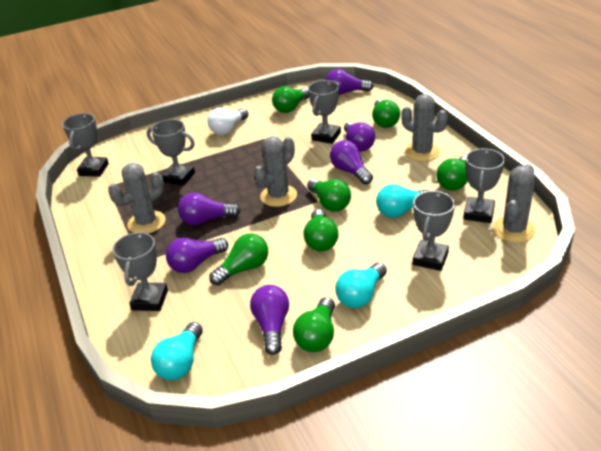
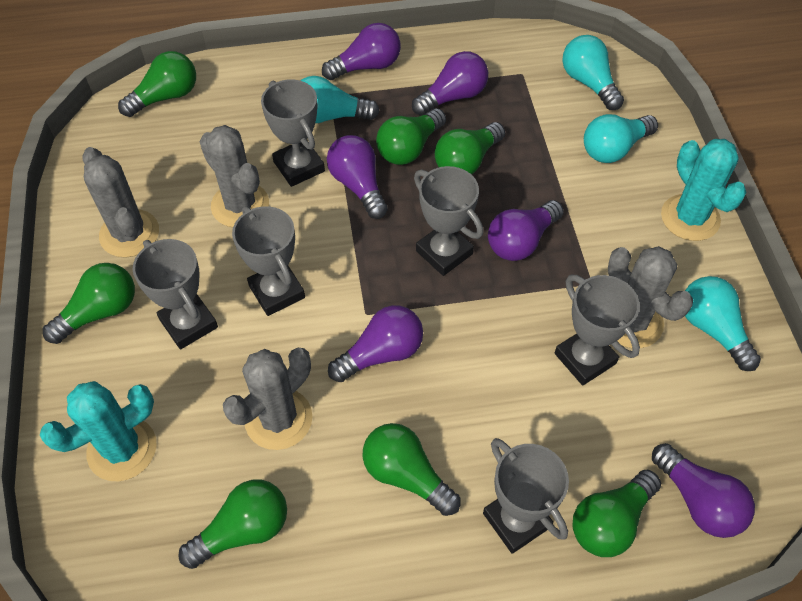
turquoise cactus: none = 0 -> [40,381,157,481] [661,139,747,241] = 2
turquoise light bulb: [151,322,203,380] [336,262,387,308] [376,184,430,218] = 3 -> [300,76,380,123] [563,35,624,110] [584,114,658,163] [685,276,761,371] = 4
white light bulb: [208,108,249,135] = 1 -> none = 0

